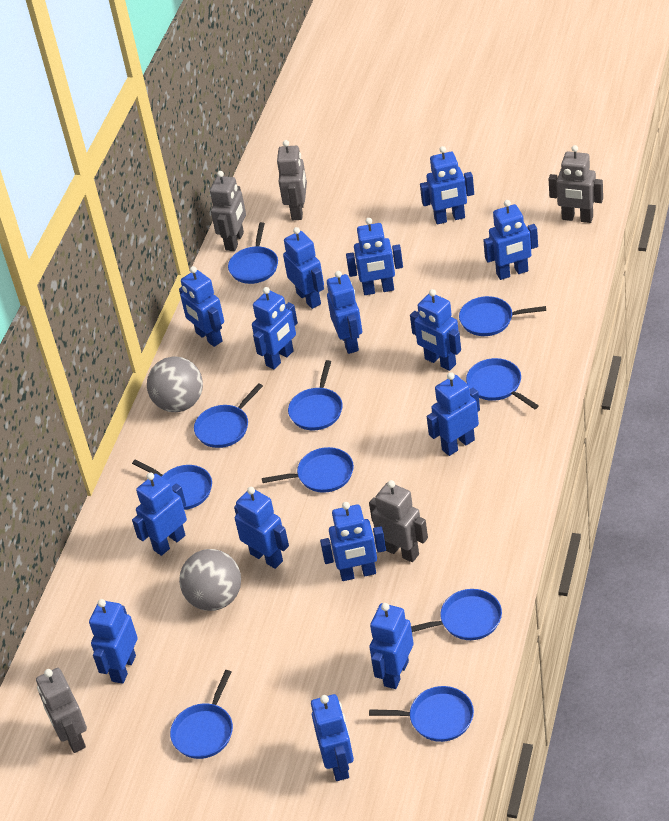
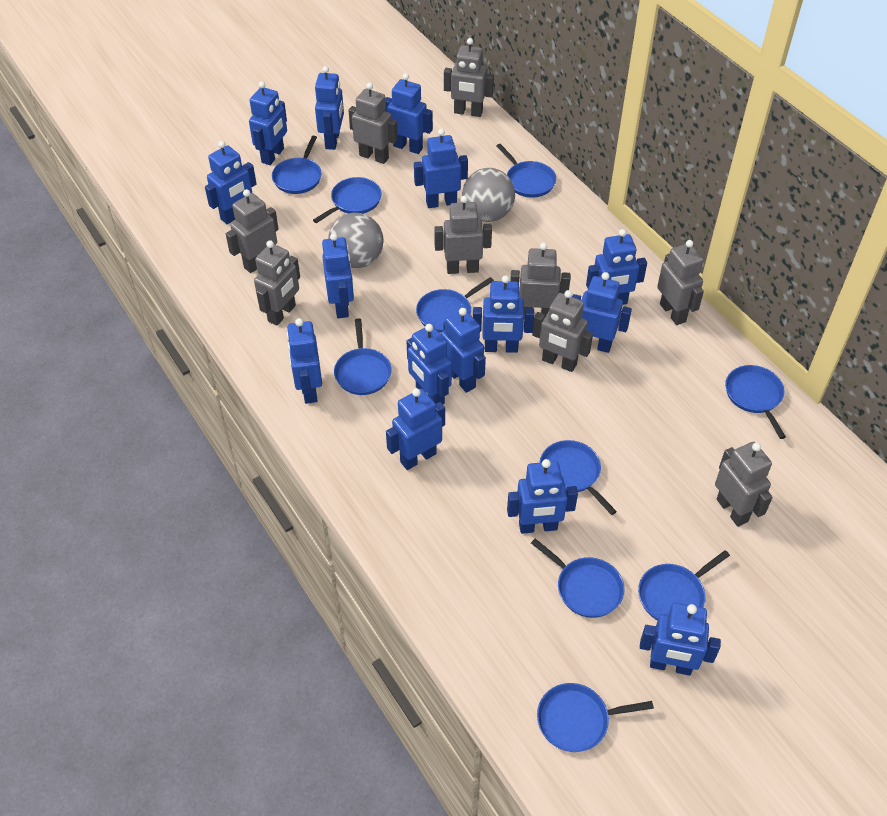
grey robot: [36,668,87,753] [210,171,246,251] [277,140,307,220] [369,480,428,562] [549,145,603,223] = 5 -> [226,189,279,273] [254,240,300,326] [348,83,398,164] [434,196,492,274] [444,38,494,117] [510,243,570,318] [532,290,593,372] [657,240,704,325] [715,442,773,527] = 9

